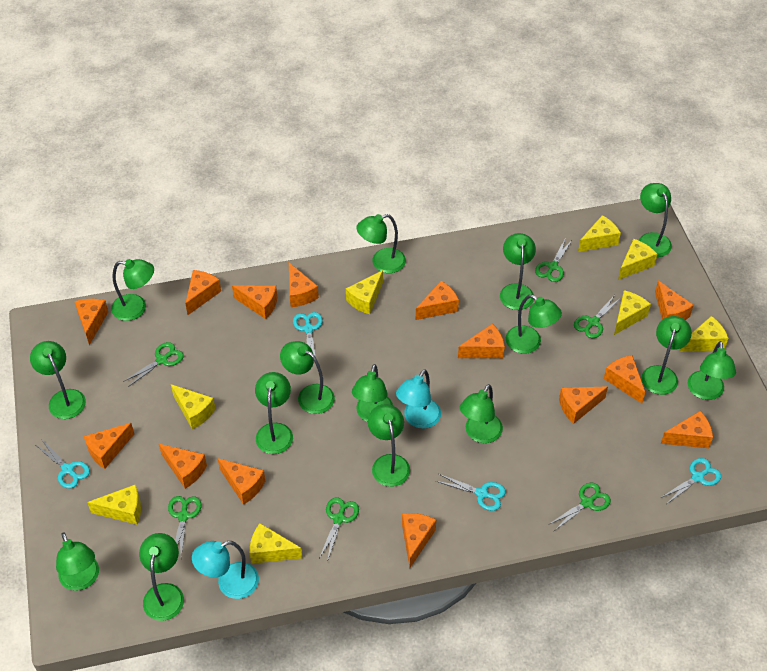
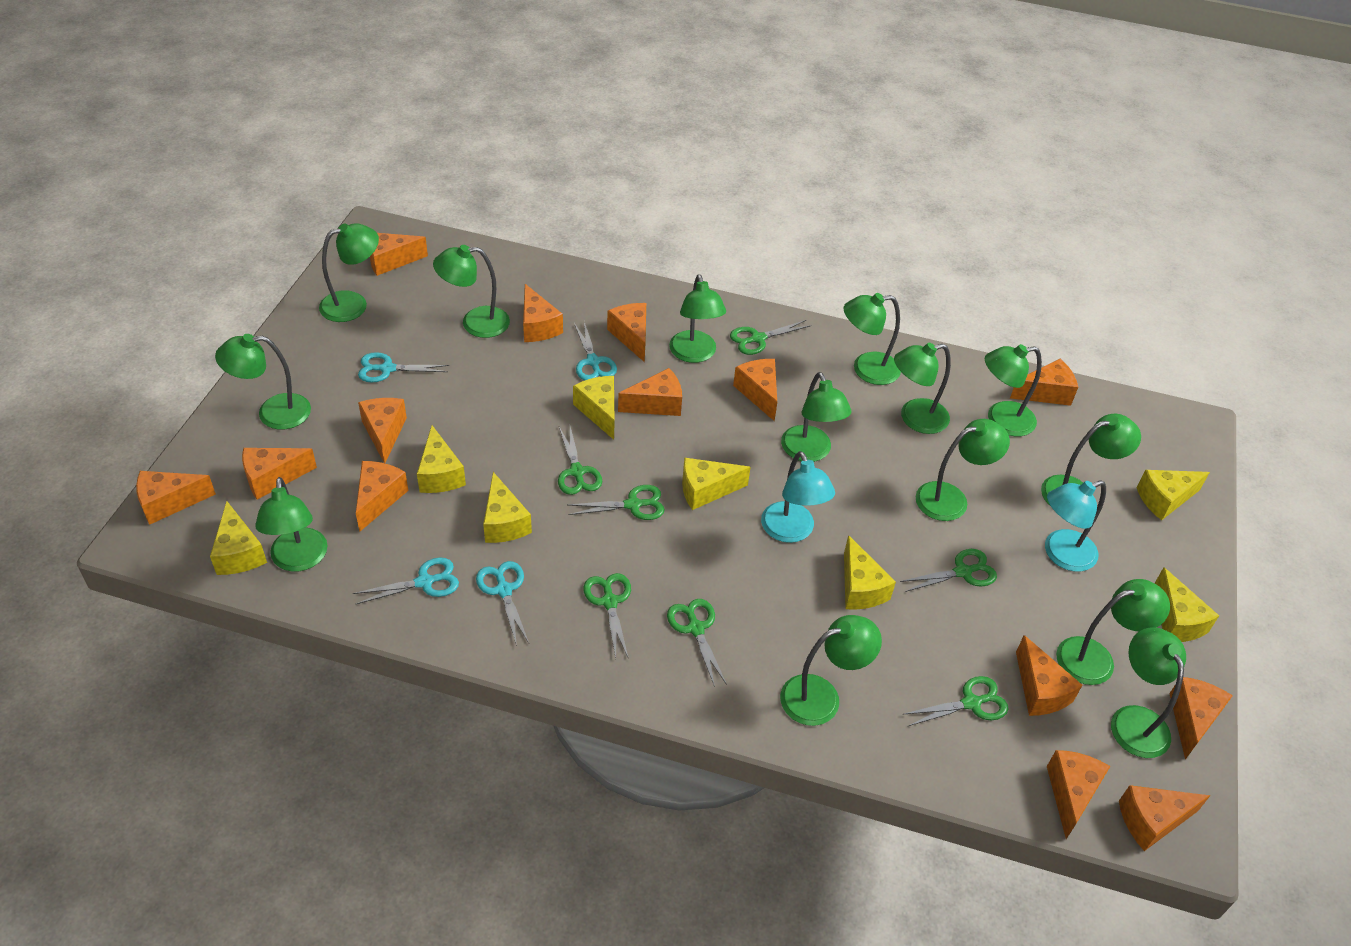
green lamp: [30,341,86,419] [56,532,99,591] [111,259,154,321] [139,533,184,621] [255,372,293,454] [280,341,335,414] [352,364,393,422] [356,214,406,273] [368,404,410,487] [460,384,503,443] [500,233,536,310] [506,295,562,354] [639,183,672,257] [642,316,692,395] [688,341,736,400] = 15 -> [215,334,311,430] [255,477,328,572] [319,223,379,322] [433,245,510,338] [669,274,726,363] [780,615,882,726] [781,372,852,462] [844,293,901,385] [894,343,951,434] [916,419,1010,521] [985,344,1042,436] [1041,414,1141,505] [1056,579,1170,685] [1111,627,1186,758] = 14
green scissors: [123,342,184,387] [168,496,201,557] [319,497,359,562] [535,239,572,282] [548,483,611,531] [574,296,621,338] = 6 -> [558,426,602,495] [568,485,665,520] [583,573,631,659] [667,599,727,687] [730,320,811,355] [900,549,997,592] [904,676,1009,726] = 7

